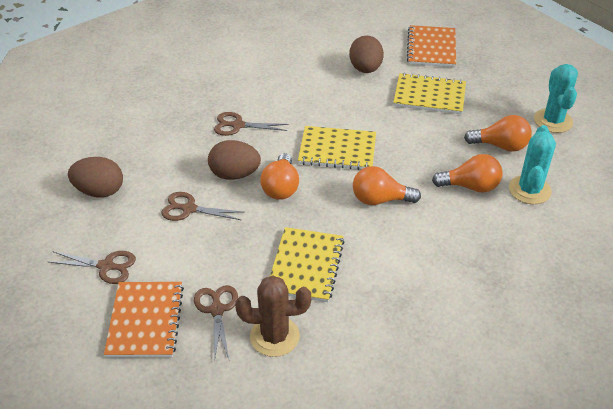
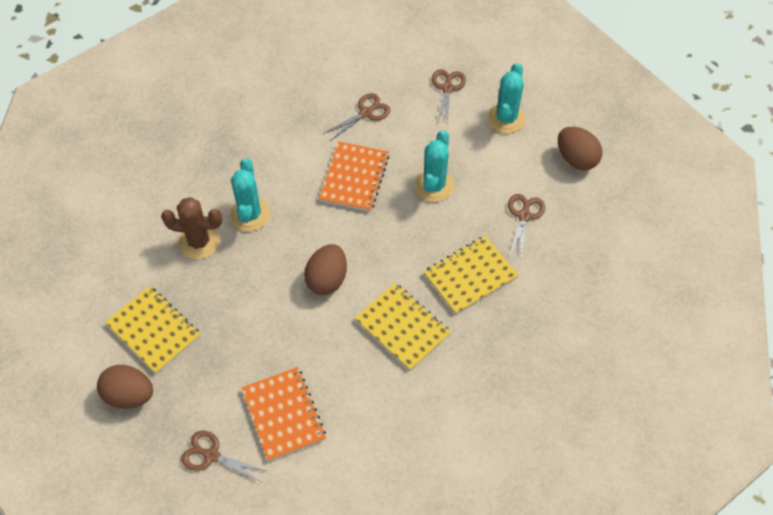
orange light bulb: [260,153,299,200] [353,166,421,205] [432,154,502,193] [464,115,532,152] = 4 -> none = 0
turquoise cactus: [509,125,556,204] [534,64,578,133] = 2 -> [230,158,270,231] [415,130,454,202] [487,63,526,133] = 3

